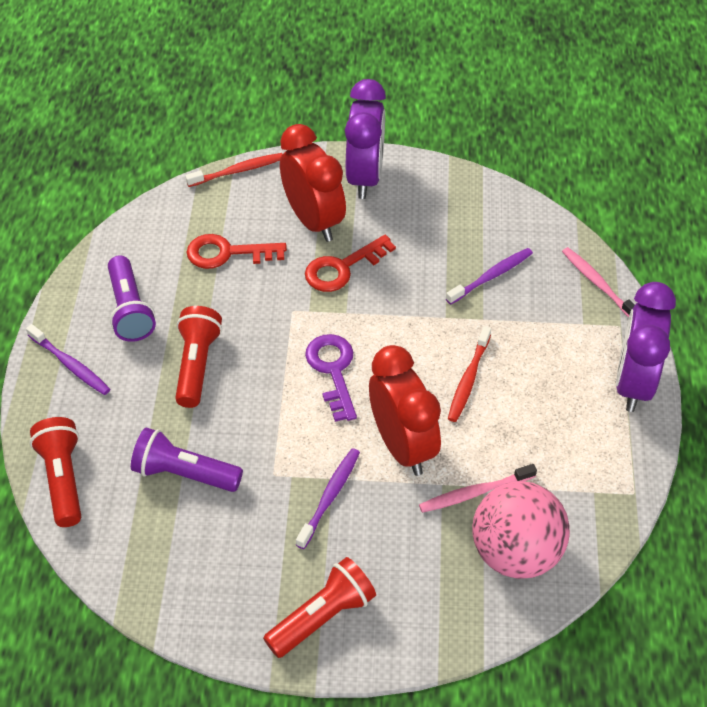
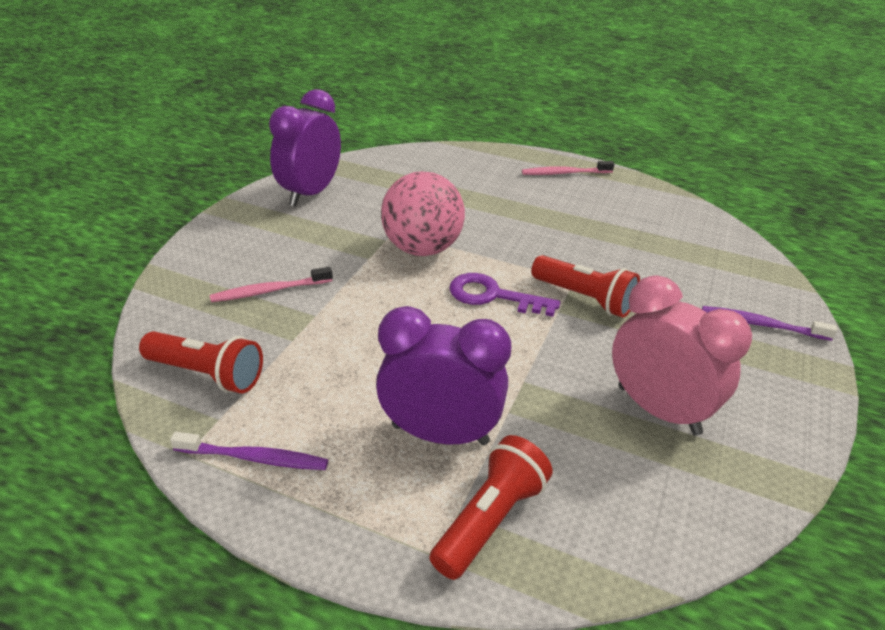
pink clock: none = 0 -> [612,275,752,435] = 1
purple flashlight: [108,255,156,342] [131,428,243,492] = 2 -> none = 0
purple toothbrush: [26,324,110,395] [296,448,360,549] [446,248,533,304] = 3 -> [170,432,328,470] [702,306,837,341] = 2
red clock: [280,124,346,242] [369,345,441,476] = 2 -> none = 0
red key: [187,234,287,269] [305,235,396,292] = 2 -> none = 0
red toothbrush: [185,153,282,187] [448,326,491,422] = 2 -> none = 0

